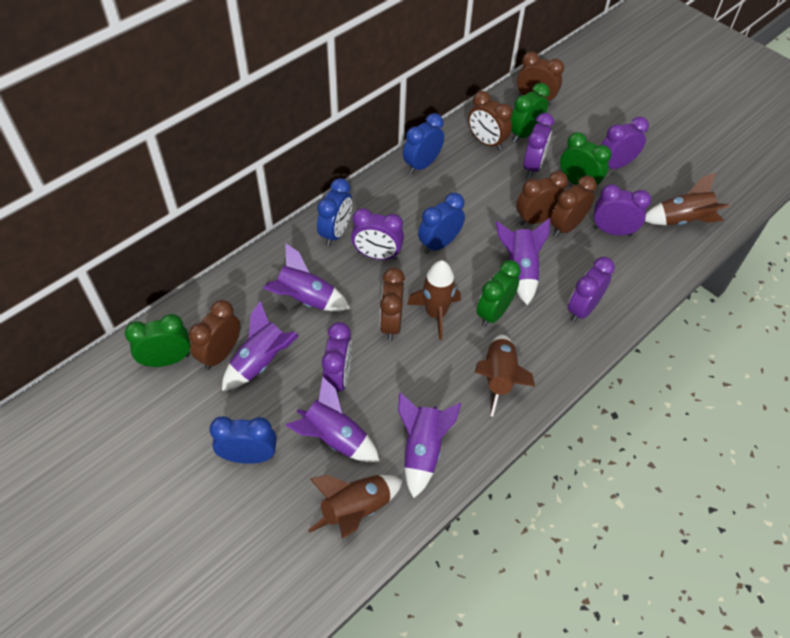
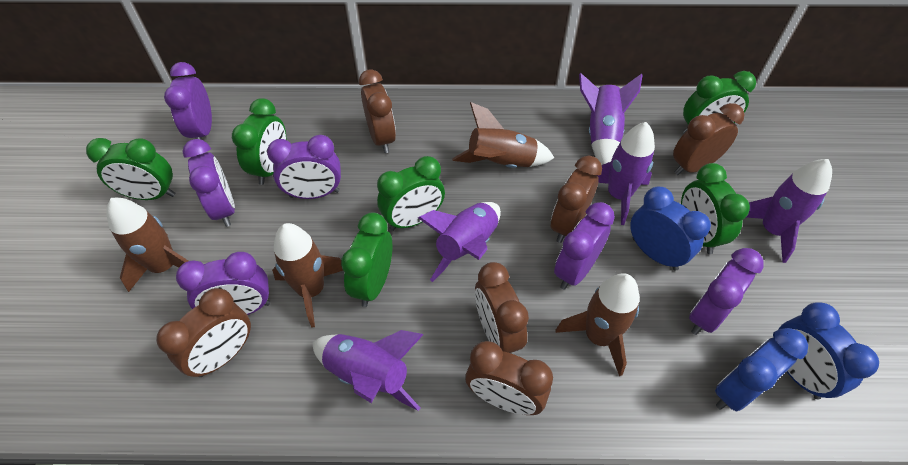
blue clock: [210,416,277,464] [317,178,352,246] [403,113,444,174] [418,193,465,254] = 4 -> [630,187,711,271] [715,328,808,411] [778,302,879,400] = 3
green clock: [125,314,190,367] [476,260,521,327] [511,83,550,142] [560,132,611,192] = 4 -> [86,138,175,200] [232,98,286,185] [341,212,393,307] [377,156,445,231] [681,163,750,254] [683,71,756,133] = 6

